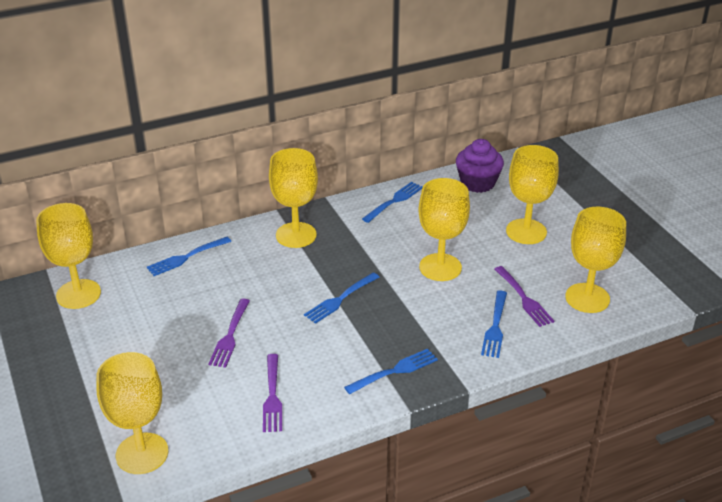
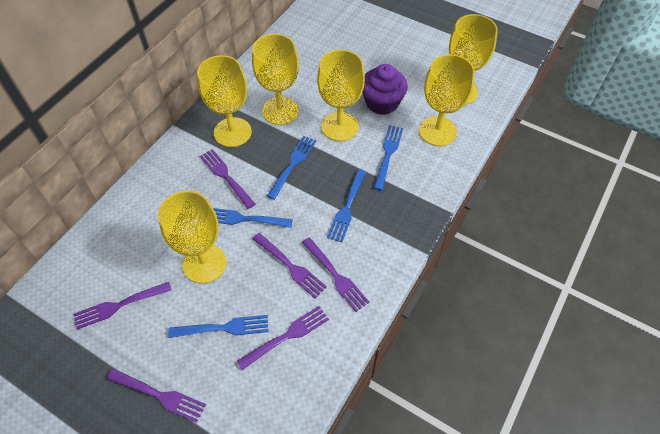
purple fork: [208,298,250,368] [263,354,282,432] [495,266,554,327] = 3 -> [73,282,171,330] [107,369,206,423] [200,149,255,209] [237,306,329,370] [253,233,327,298] [302,237,369,312] = 6

